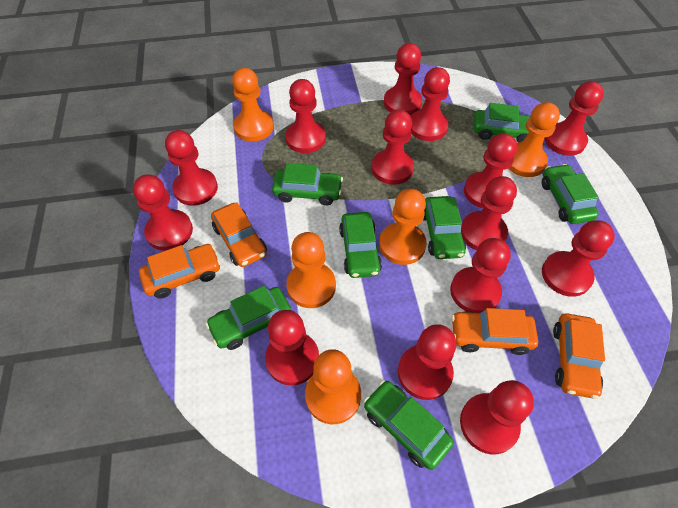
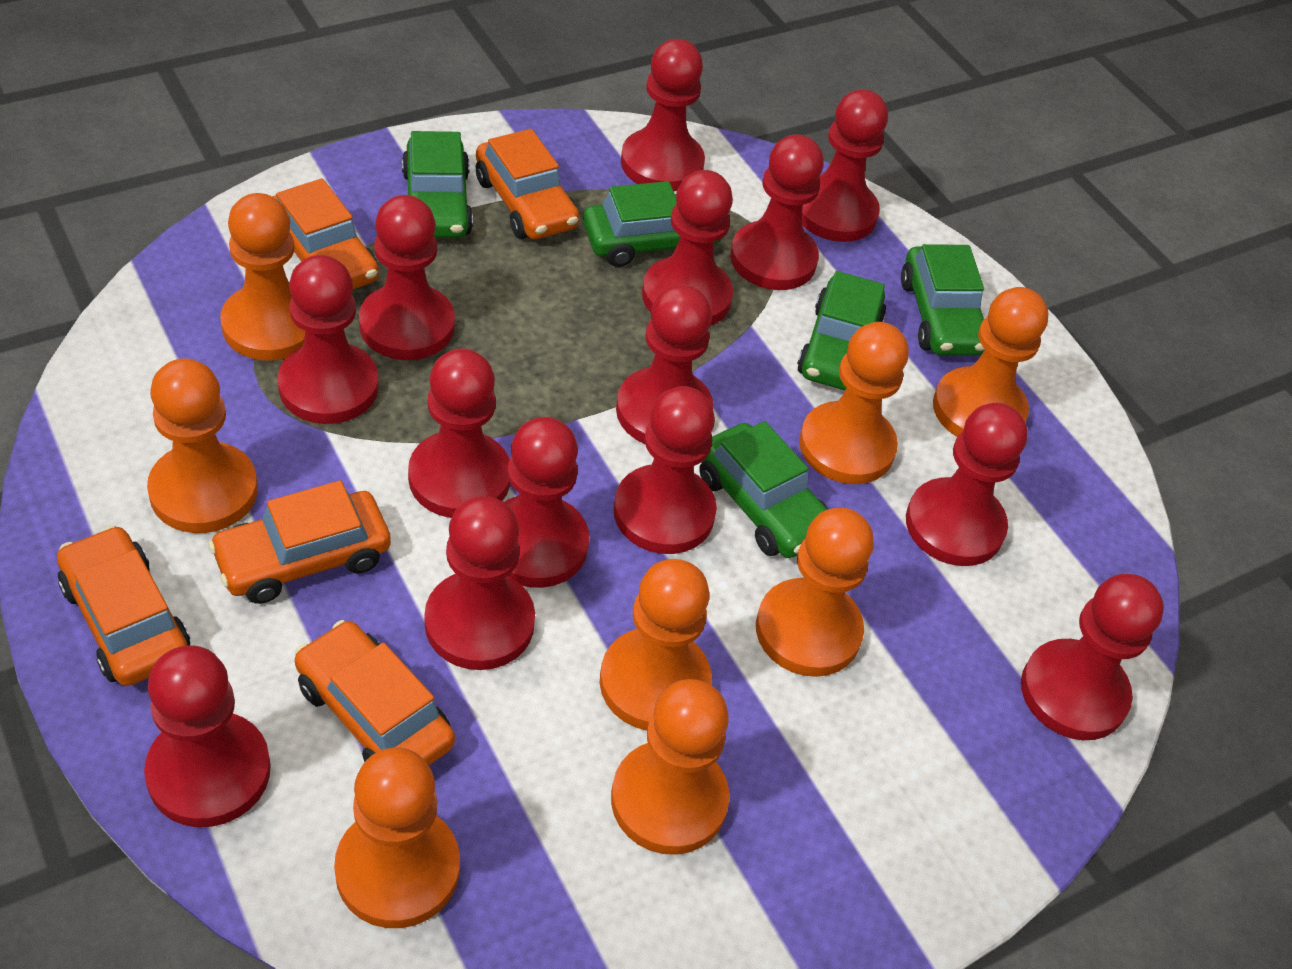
green car: [206,286,291,350] [272,163,343,206] [339,212,382,278] [364,380,454,470] [423,196,466,259] [474,103,531,142] [542,164,599,224] = 7 -> [402,131,473,238] [583,181,722,267] [699,421,828,558] [797,271,887,390] [901,244,985,355] = 5
orange car: [139,244,221,299] [211,202,267,267] [451,308,538,355] [553,313,605,399] = 4 -> [57,525,190,686] [208,480,391,604] [272,178,379,289] [295,620,455,766] [476,129,579,239] = 5
orange pawn: [232,68,274,142] [286,232,336,308] [305,349,361,424] [379,188,427,265] [508,102,560,177] = 5 -> [147,358,258,533] [220,193,305,361] [334,747,460,928] [600,559,712,731] [611,679,729,855] [756,508,874,677] [799,322,909,484] [933,287,1048,437] = 8

